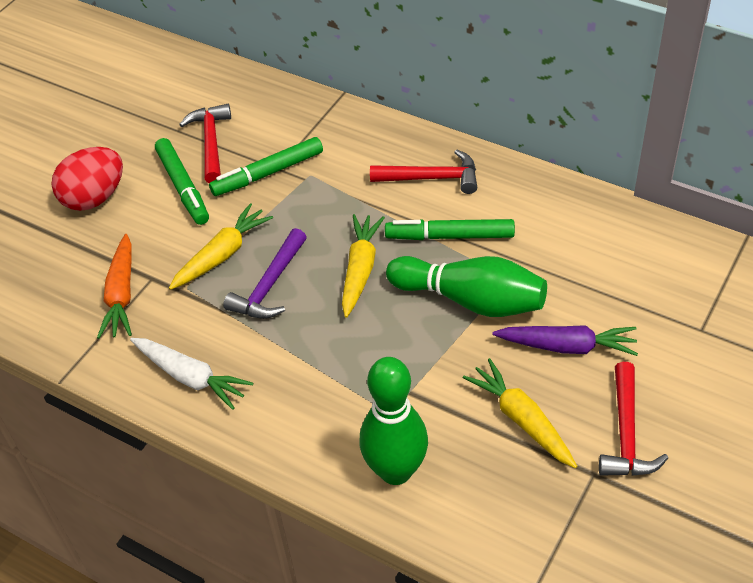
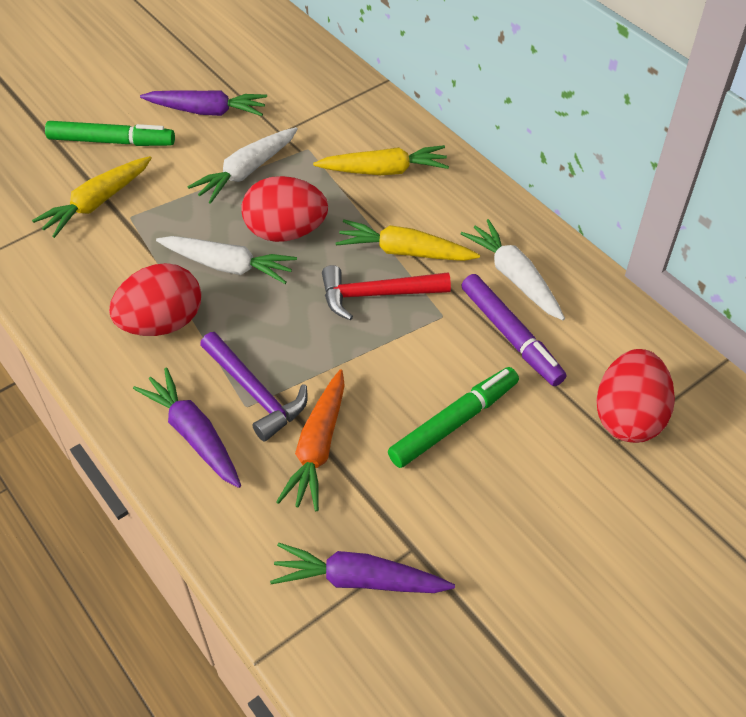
green bowling pin: [360,357,428,485] [386,256,547,317] = 2 -> none = 0
green marker: [155,138,209,225] [209,137,323,196] [385,219,515,240] = 3 -> [45,121,175,146] [388,367,519,468] = 2
purple carrot: [493,325,638,356] = 1 -> [133,367,241,488] [140,90,267,116] [270,543,455,593] = 3
purple marker: none = 0 -> [461,274,566,386] = 1
red egg: [51,147,123,211] = 1 -> [109,263,201,336] [241,176,328,242] [596,349,675,443] = 3
red hammer: [179,104,231,183] [370,149,477,194] [599,362,668,476] = 3 -> [322,265,451,320] = 1
white carrot: [130,338,253,410] = 1 -> [156,236,297,284] [188,127,298,204] [461,219,565,320] = 3

